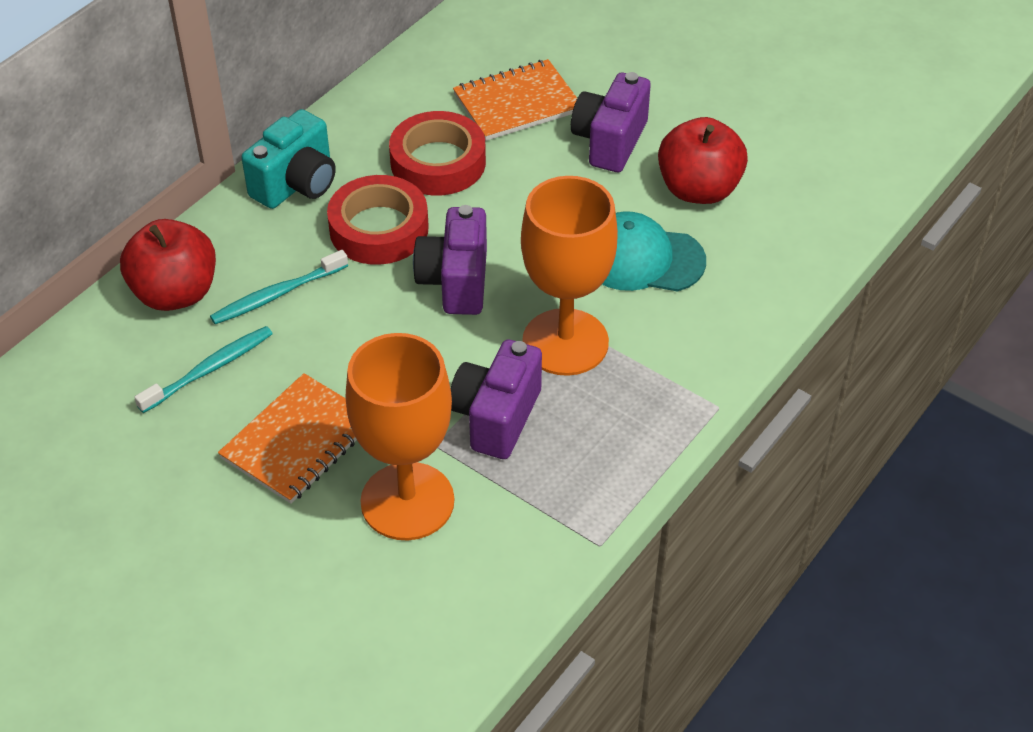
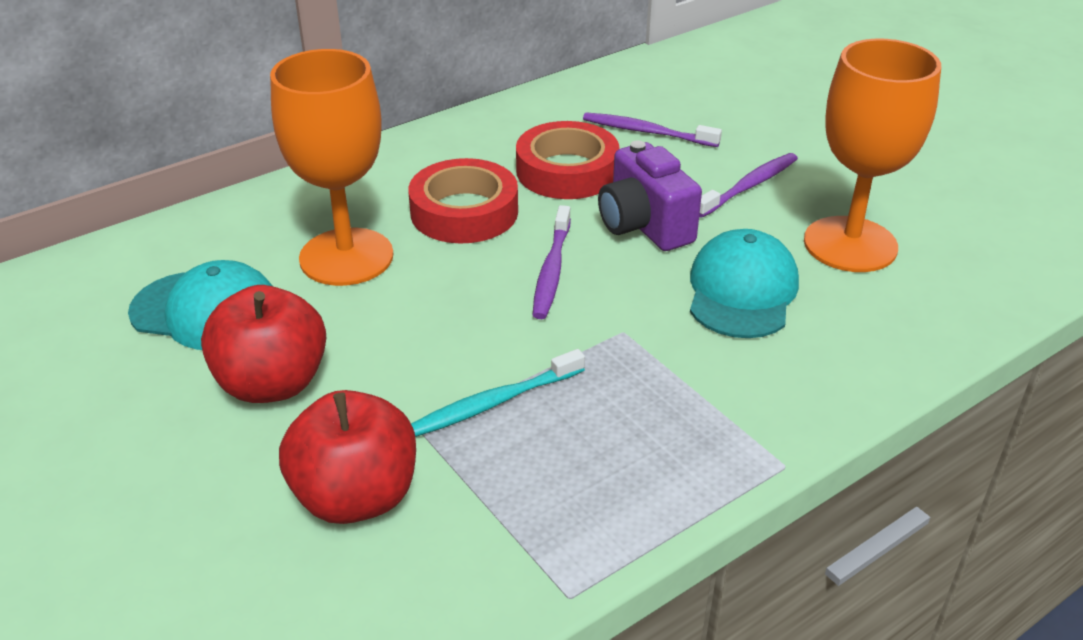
orange notebook: [218,373,357,504] [453,59,577,141] = 2 -> none = 0
purple camera: [413,205,487,315] [451,340,542,459] [571,72,651,172] = 3 -> [598,140,702,251] = 1
purple toothbrush: none = 0 -> [533,205,571,319] [583,112,722,147] [699,153,798,218] = 3
turquoise camera: [241,109,336,209] = 1 -> none = 0
turquoise cap: [602,211,706,292] = 1 -> [128,260,273,350] [690,229,799,338] = 2
turquoise toothbrush: [134,326,273,413] [210,250,348,324] = 2 -> [411,349,585,437] = 1

